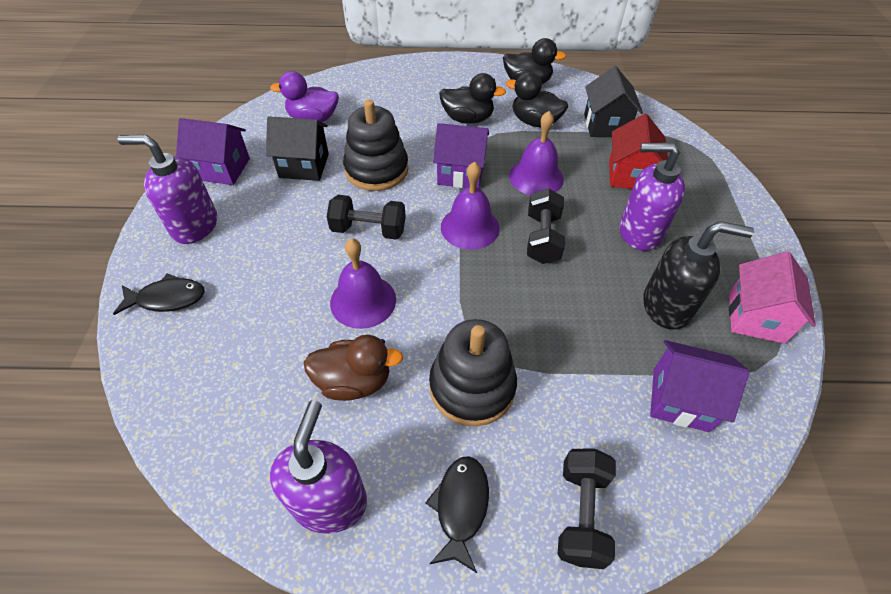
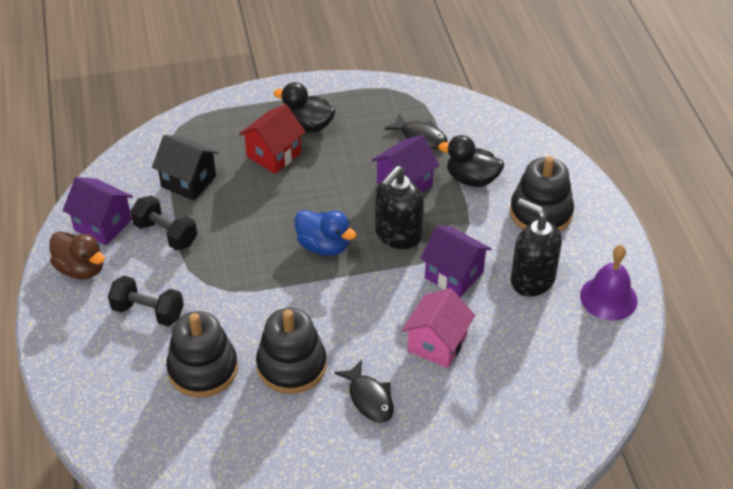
black duck: [439,73,506,124] [503,38,566,84] [506,72,568,127] = 3 -> [273,82,336,133] [438,135,504,187] = 2
black dumbbell: [327,195,406,239] [527,188,565,264] [557,448,616,569] = 3 -> [108,276,184,326] [131,195,197,251] = 2
black house: [266,116,329,181] [584,66,643,137] = 2 -> [152,135,219,201] = 1
black soap dispenser: [643,221,754,330] = 1 -> [375,166,424,249] [511,198,562,297] = 2
black stacking toy: [343,100,409,191] [429,319,517,426] = 2 -> [166,311,238,398] [256,308,327,394] [510,156,574,232] = 3
blue duck: none = 0 -> [294,210,356,256] = 1
purple bell: [330,238,396,329] [441,162,500,250] [509,111,564,195] = 3 -> [580,245,637,321] = 1
purple duck: [270,71,339,122] = 1 -> none = 0
purple soap dispenser: [117,135,217,244] [270,400,367,534] [619,143,685,251] = 3 -> none = 0

